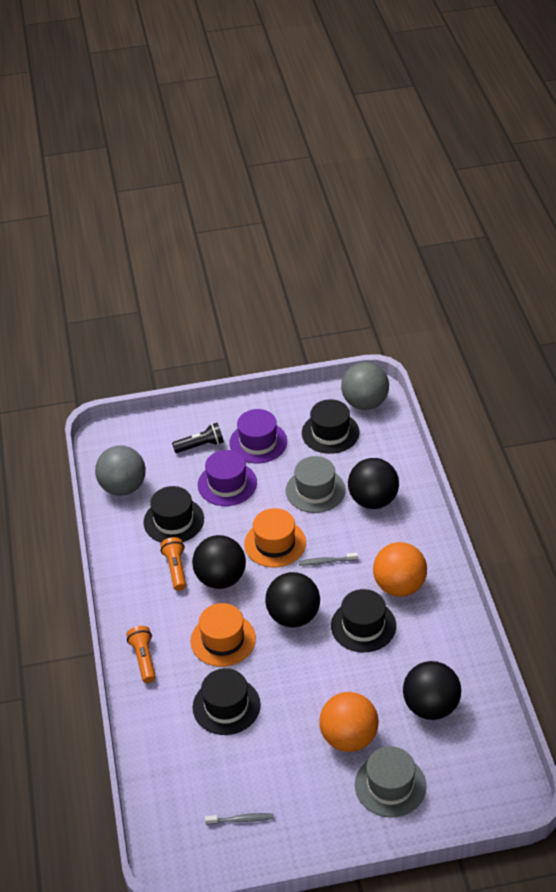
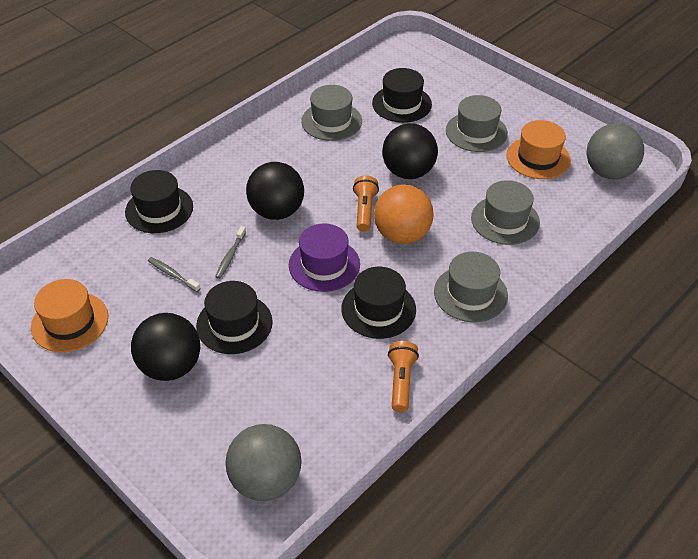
black ball: [192,535,246,589] [265,572,320,627] [348,458,399,509] [403,661,461,720] = 4 -> [131,313,200,381] [246,162,304,220] [382,123,438,179] = 3
black flashlight: [172,423,224,453] = 1 -> none = 0
grey hat: [286,456,346,513] [355,746,426,818] = 2 -> [301,85,362,141] [434,252,508,322] [446,95,508,152] [471,180,540,245] = 4
orange ball: [319,692,379,752] [373,542,427,597] = 2 -> [374,185,434,244] = 1
purple hat: [198,450,257,506] [229,409,287,463] = 2 -> [289,224,360,292] = 1

